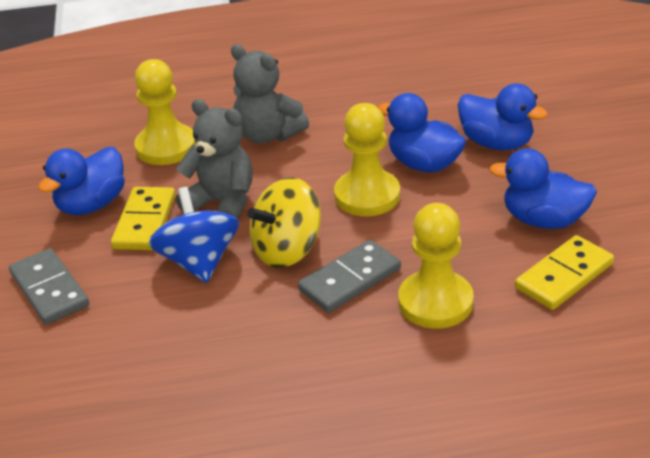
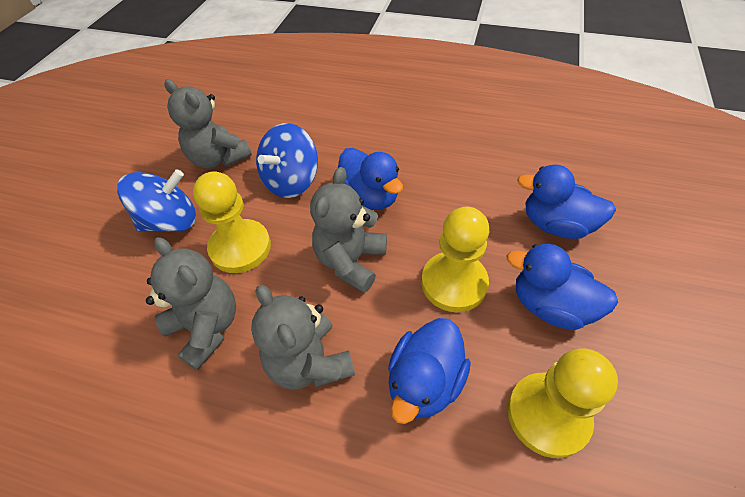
blue spinning top: [148,187,239,283] = 1 -> [117,169,196,232] [256,123,318,198] = 2
grey domino: [9,248,89,324] [298,240,401,313] = 2 -> none = 0
grey teddy bear: [176,99,253,219] [231,44,309,144] = 2 -> [146,237,236,370] [164,79,252,169] [251,285,355,389] [310,167,387,293] = 4
yellow domino: [111,187,176,250] [515,235,614,310] = 2 -> none = 0
yellow spinning top: [247,177,321,268] = 1 -> none = 0

